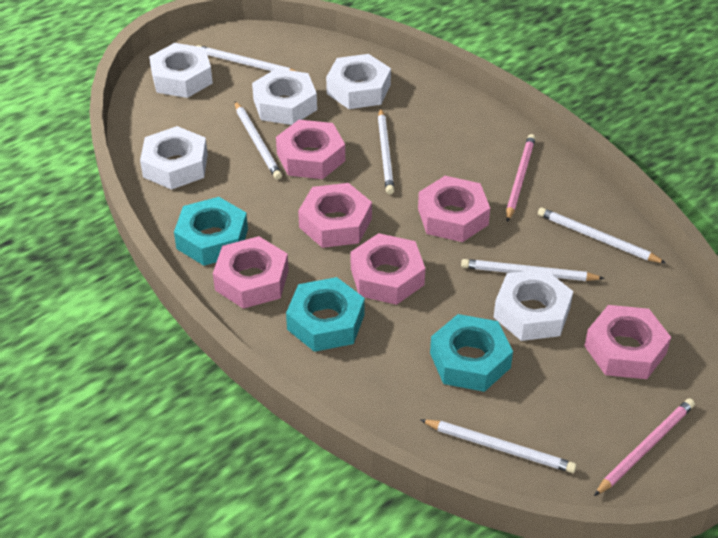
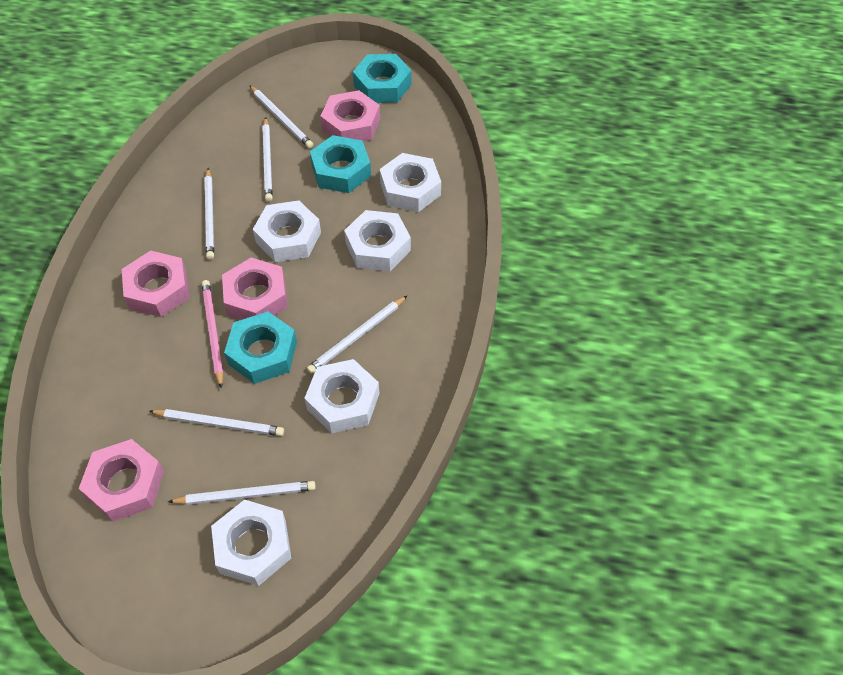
pink nut: [213,236,289,309] [276,120,345,179] [298,183,372,248] [351,233,425,305] [418,176,490,242] [584,305,671,379] = 6 -> [79,439,164,522] [122,250,190,317] [222,258,288,320] [320,90,380,142] = 4
pink pencil: [506,134,536,222] [594,398,695,496] = 2 -> [202,280,224,389] = 1

